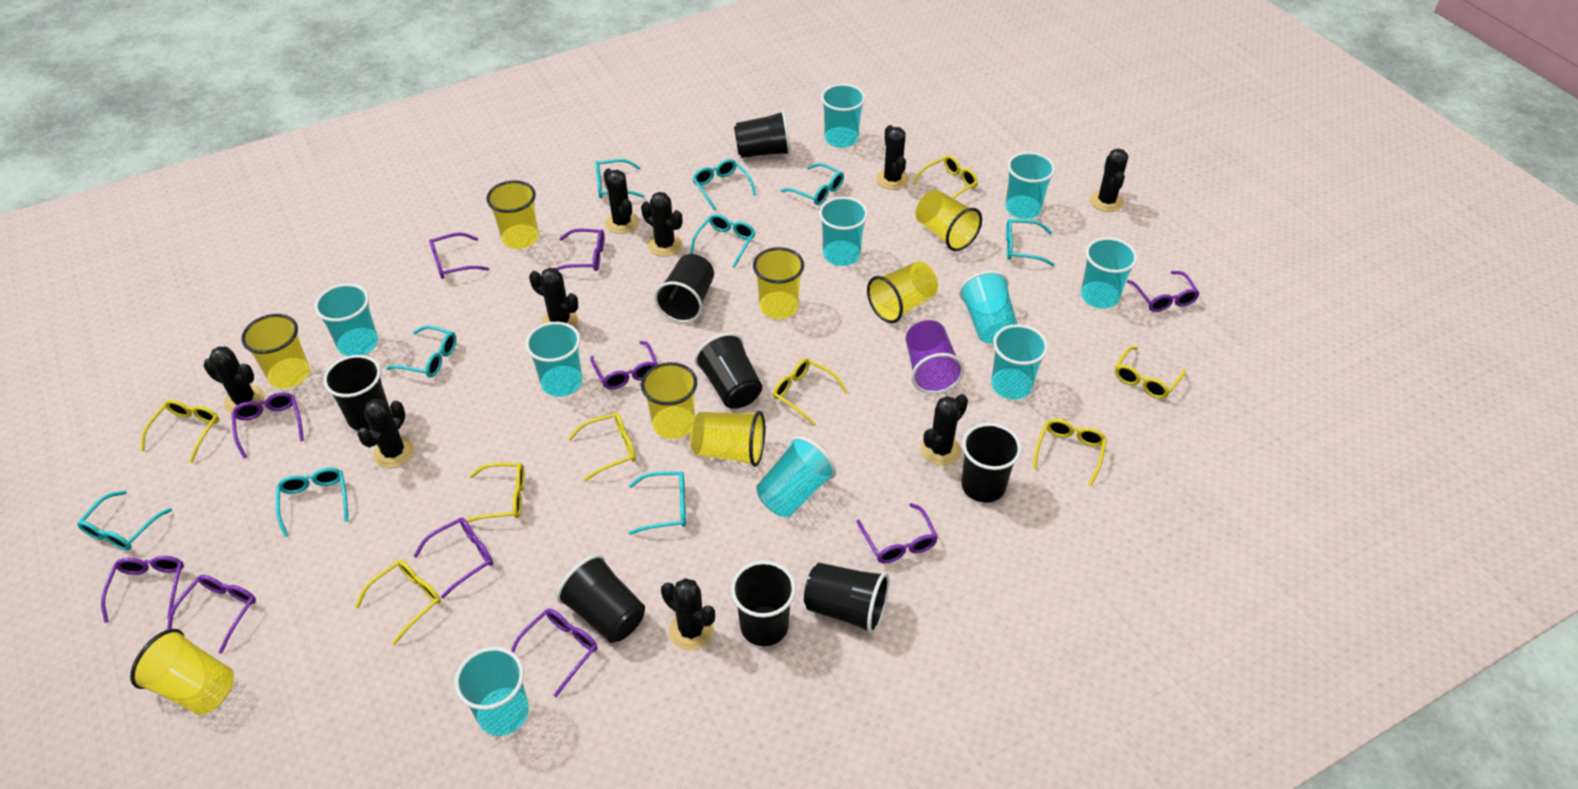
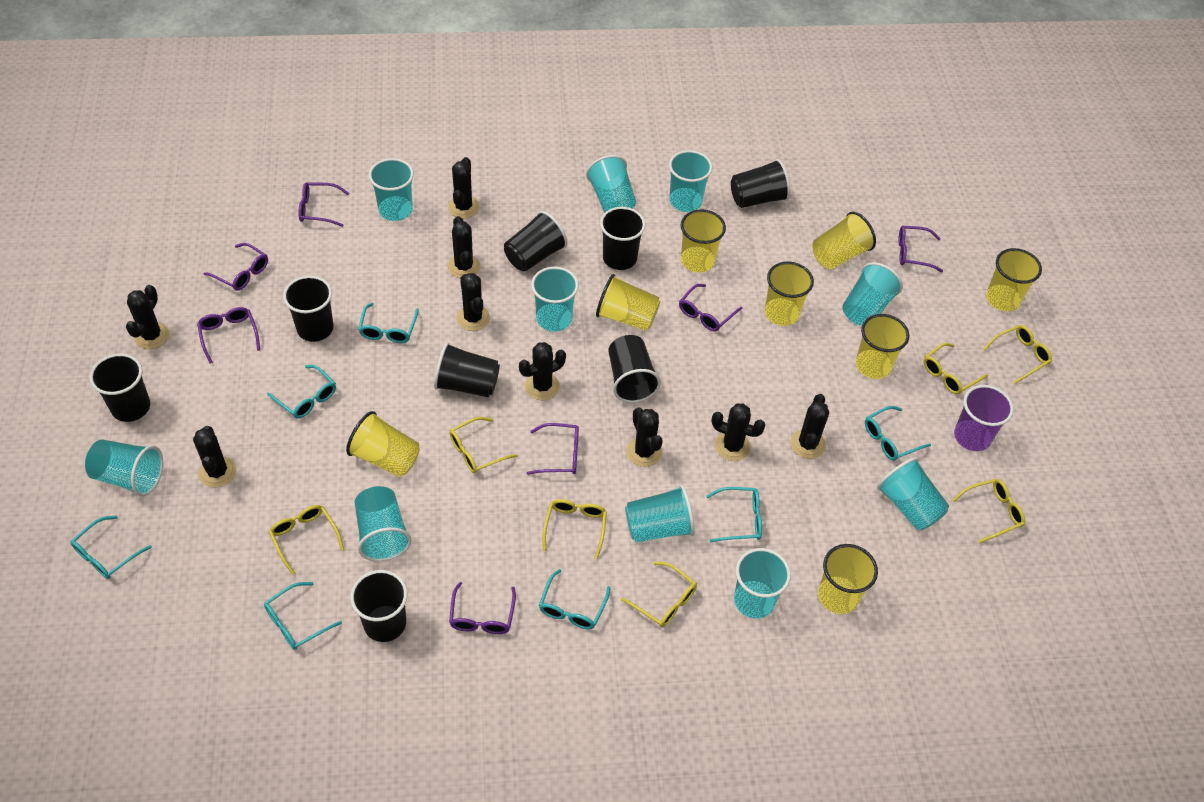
purple glasses: [101,556,184,623] [167,575,256,654] [231,392,304,458] [414,518,493,599] [429,232,489,279] [511,609,597,697] [556,229,605,271] [590,341,658,389] [856,503,938,563] [1127,271,1200,312] = 10 -> [197,307,260,364] [204,243,268,291] [298,182,349,227] [449,582,516,634] [527,423,579,475] [679,284,742,331] [898,226,943,272] = 7
turquoise glasses: [77,491,172,551] [276,467,348,537] [386,325,456,377] [595,159,644,199] [629,471,686,535] [690,214,755,268] [692,159,756,211] [781,163,844,205] [1006,219,1055,266] = 9 -> [71,515,152,579] [264,582,342,650] [267,365,336,419] [358,303,419,343] [539,569,611,629] [706,487,762,542] [865,406,931,461] = 7
yellow glasses: [141,400,219,463] [355,560,441,645] [466,463,525,523] [568,413,636,481] [773,358,848,426] [913,155,978,199] [1033,419,1107,486] [1115,346,1186,399] = 8 -> [269,505,344,575] [450,417,517,474] [543,499,607,560] [621,562,697,627] [923,343,988,394] [952,479,1025,544] [983,325,1052,384] = 7

